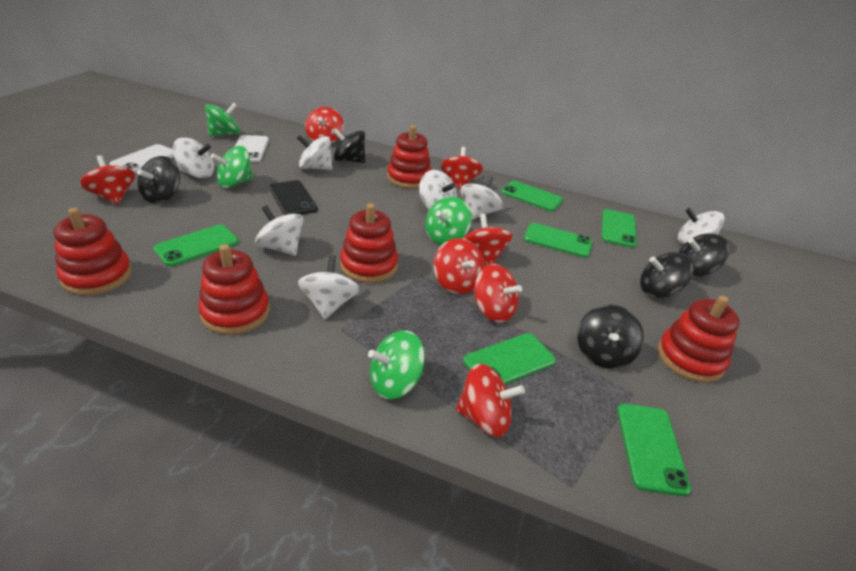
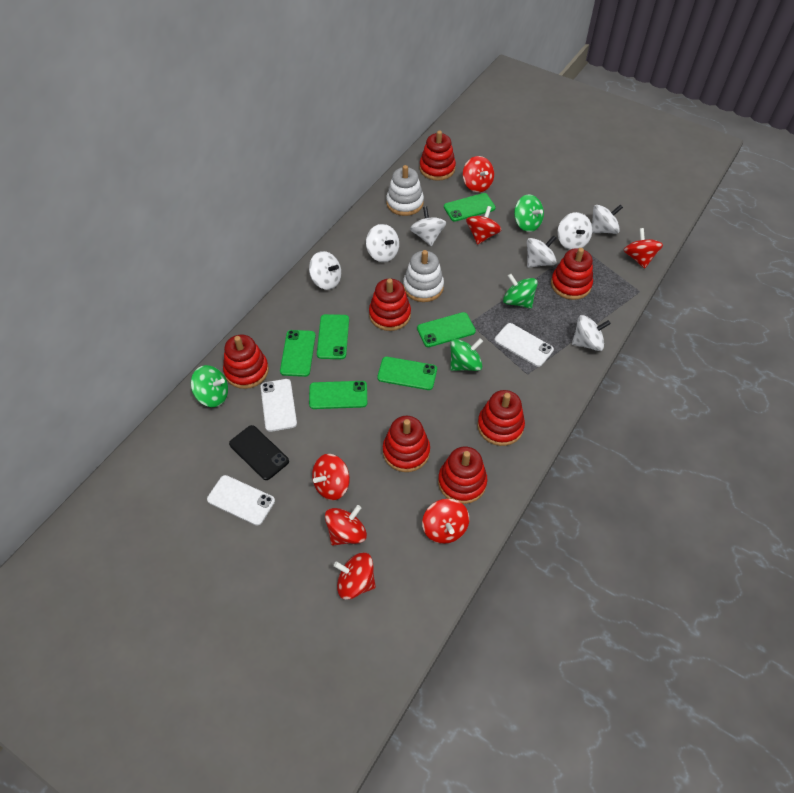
black spinning top: [137,156,180,204] [333,128,365,163] [577,305,644,369] [640,252,694,298] [679,233,729,277] = 5 -> none = 0
red stacking toy: [54,208,132,296] [198,244,270,335] [340,203,398,283] [387,125,432,189] [658,296,740,383] = 5 -> [223,335,269,389] [369,278,411,331] [383,416,430,472] [419,130,456,181] [438,446,487,504] [477,390,525,446] [551,248,593,300] = 7
white phone: [109,144,174,173] [235,135,269,162] = 2 -> [207,475,275,526] [260,379,297,432] [495,323,554,367] = 3
white stacking toy: none = 0 -> [386,165,424,216] [403,250,444,302] = 2

